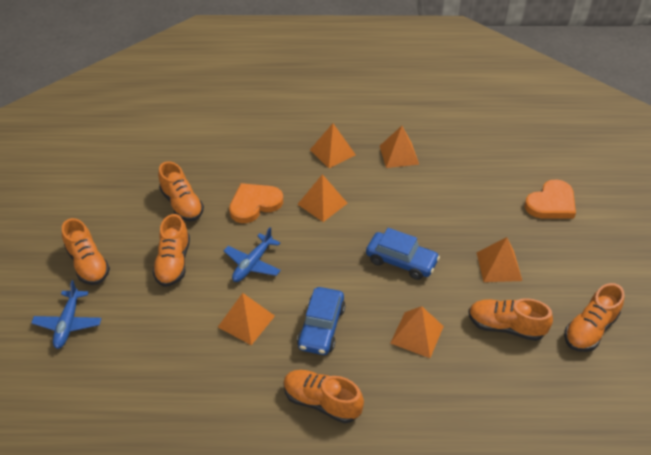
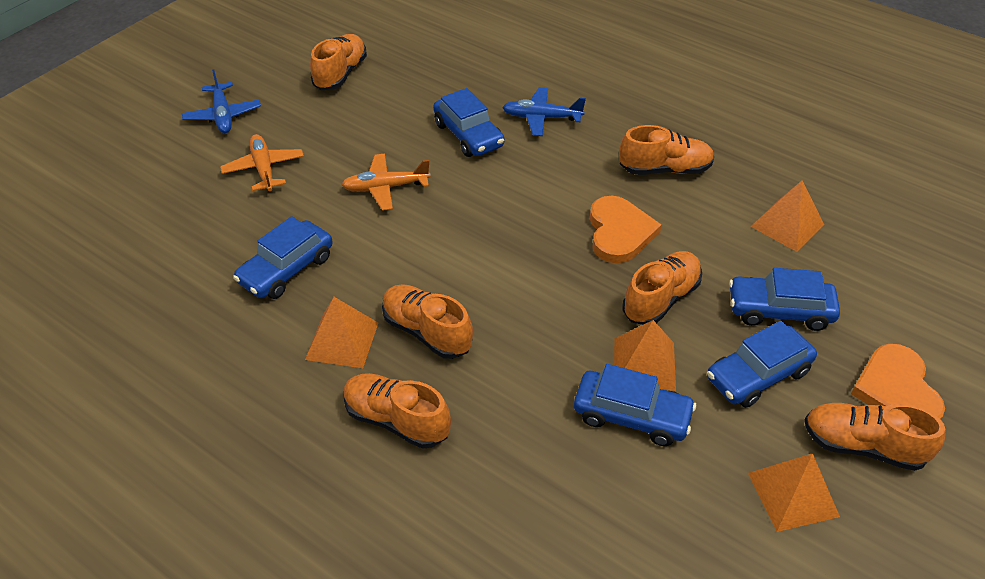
blue car: [297,287,346,355] [366,228,440,280] = 2 -> [233,216,333,299] [433,88,504,157] [574,364,696,446] [707,321,817,408] [729,268,840,331] = 5
orange plane: none = 0 -> [220,134,304,191] [342,154,431,211] = 2
orange pyramid: [218,293,275,345] [297,174,348,222] [310,123,356,168] [380,126,419,168] [390,306,444,358] [476,237,522,282] = 6 -> [305,297,378,368] [614,320,676,391] [748,453,840,532] [750,181,824,252] = 4

